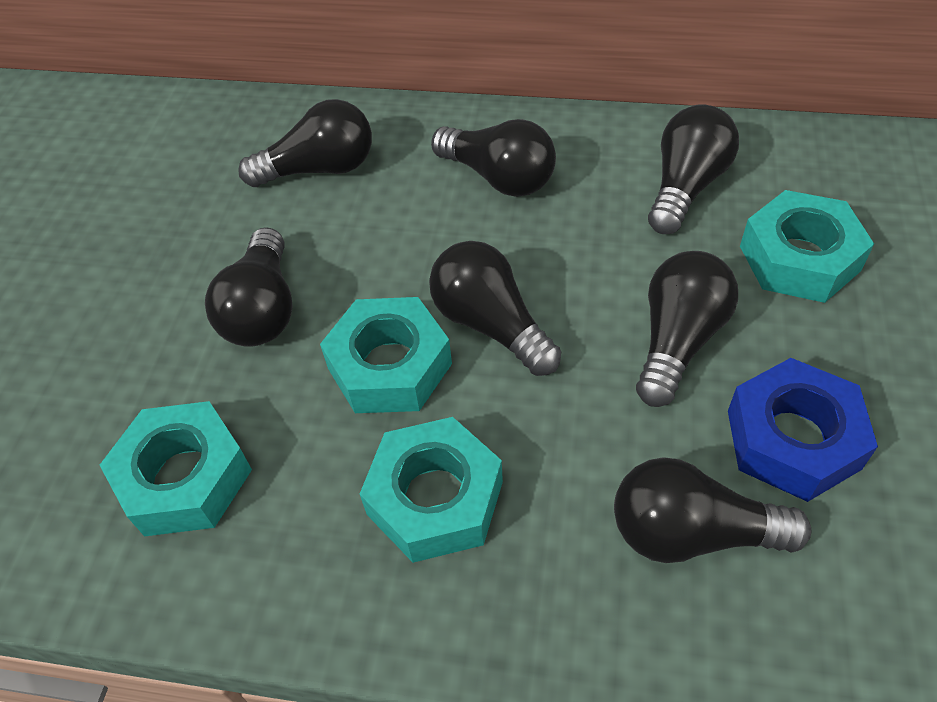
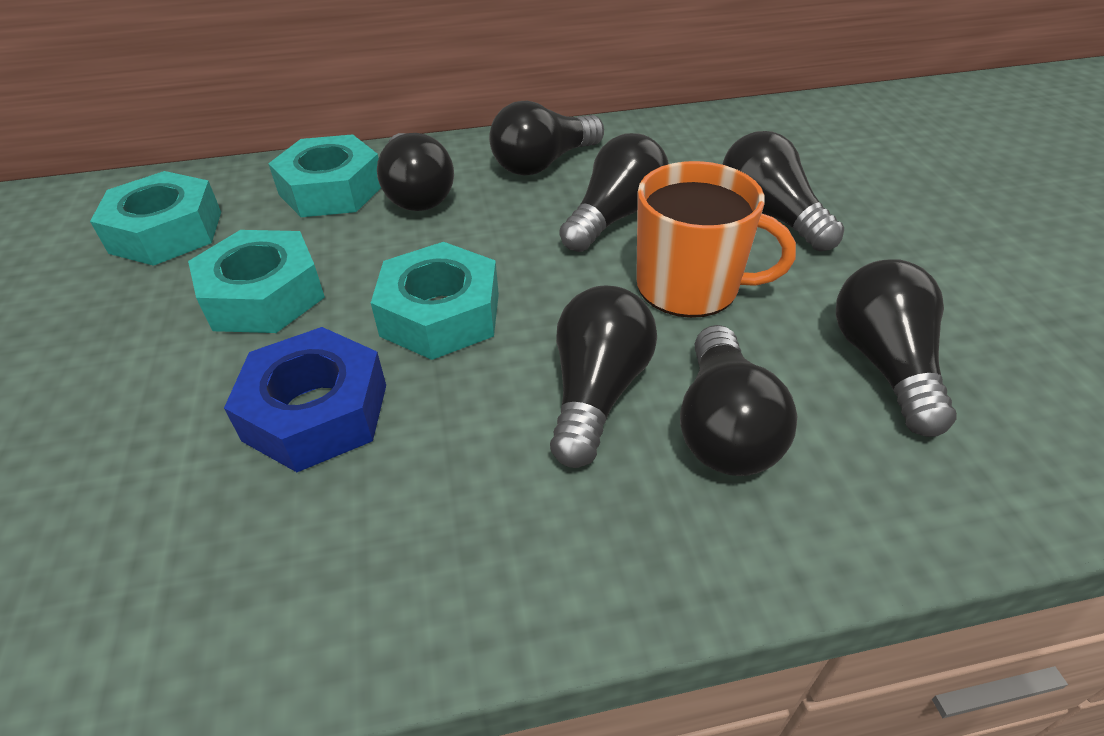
orange mug: none = 0 -> [636,161,796,318] = 1

